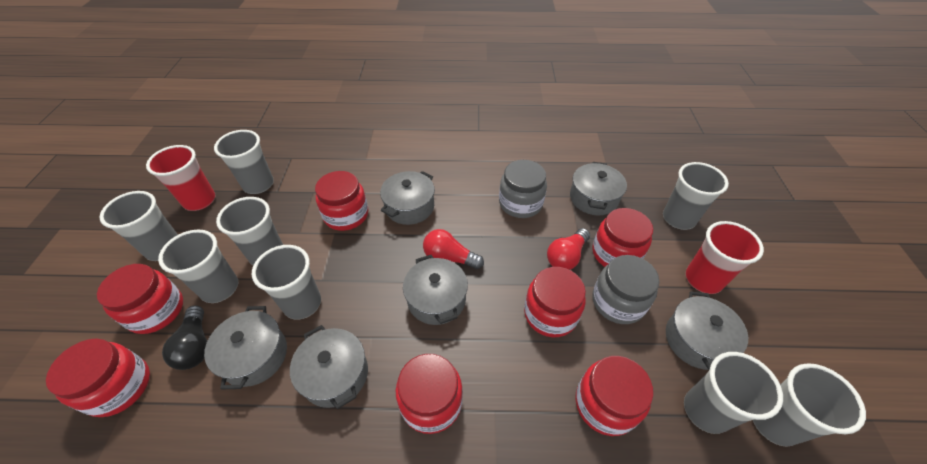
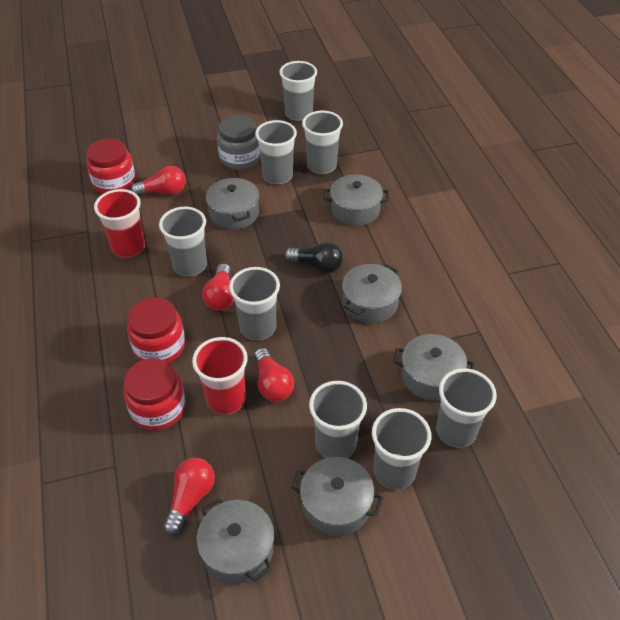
grey jar: [499,160,547,218] [592,255,660,324] = 2 -> [217,115,261,170] = 1
red jar: [46,339,150,417] [97,264,183,334] [315,171,368,231] [396,354,463,434] [524,267,586,337] [576,356,653,436] [592,208,653,267] = 7 -> [87,138,135,194] [123,358,186,431] [127,298,185,363] = 3
red light bulb: [423,229,484,269] [547,228,590,270] = 2 -> [131,166,186,195] [163,458,215,535] [202,263,234,311] [254,348,294,402] = 4

